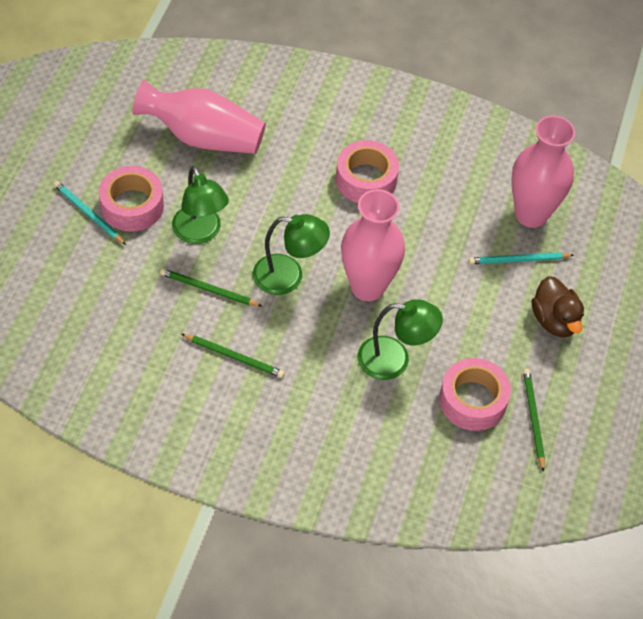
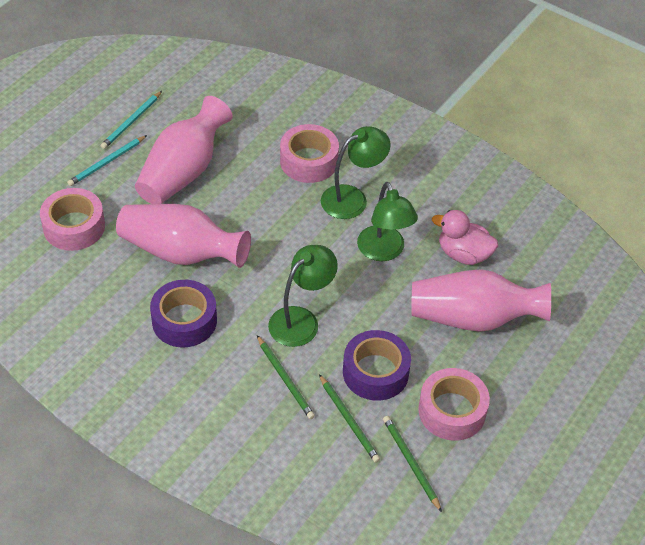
brown duck: [532,276,584,337] = 1 -> none = 0
pink duck: none = 0 -> [432,210,498,265] = 1
purple tape: none = 0 -> [150,280,217,347] [343,330,411,401] = 2

